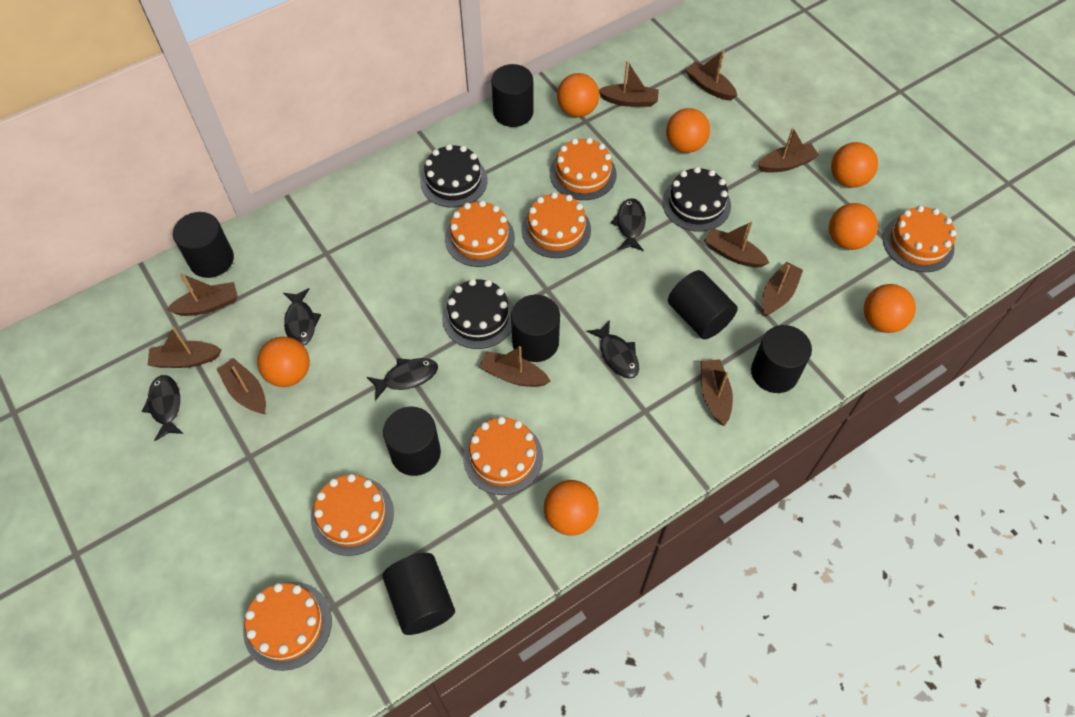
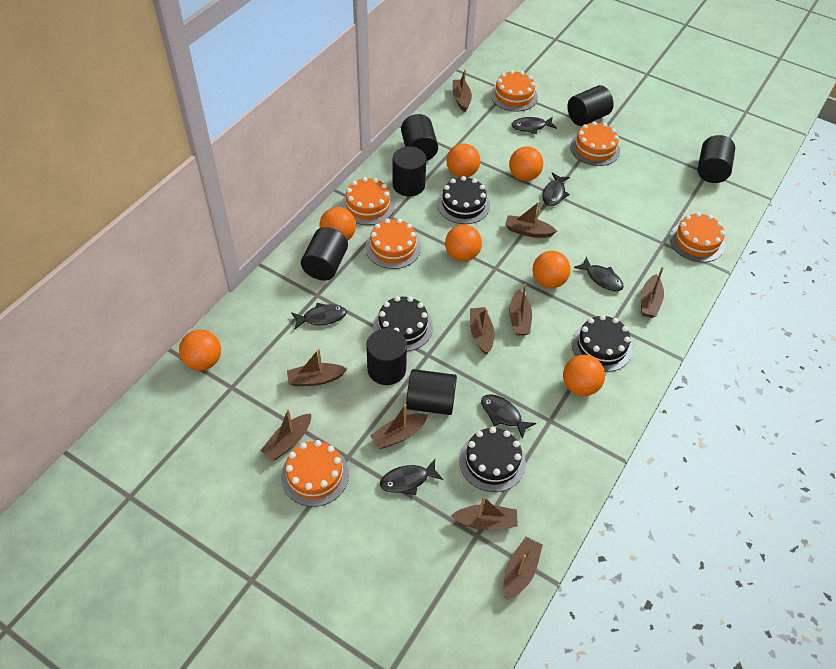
black cake: [420,144,488,207] [442,279,514,349] [662,167,731,232] = 3 -> [373,296,433,351] [437,176,490,224] [459,427,526,492] [572,315,632,372] = 4
black fish: [142,375,184,441] [283,288,321,346] [367,358,438,401] [587,320,639,379] [611,198,646,251] = 5 -> [291,303,347,330] [380,459,443,495] [481,394,536,439] [511,116,557,134] [542,172,570,206] [574,257,624,291] = 6
orange cake: [243,582,332,671] [311,474,394,556] [445,200,515,267] [463,417,543,495] [522,192,591,258] [550,138,617,200] [883,205,957,272] = 7 -> [281,440,349,507] [341,177,395,225] [365,218,421,269] [491,70,538,112] [570,122,620,166] [670,212,725,262] = 6

